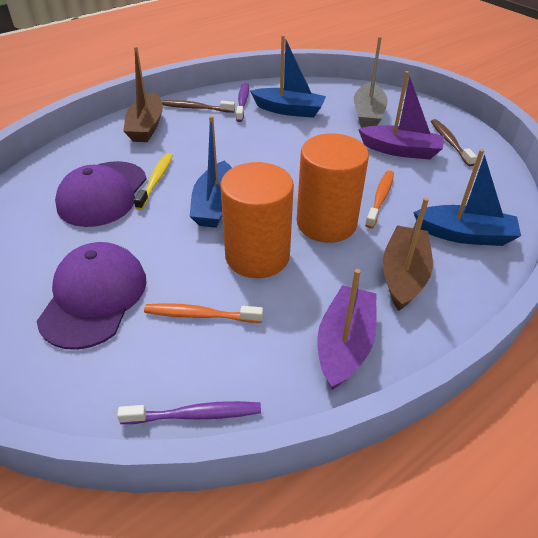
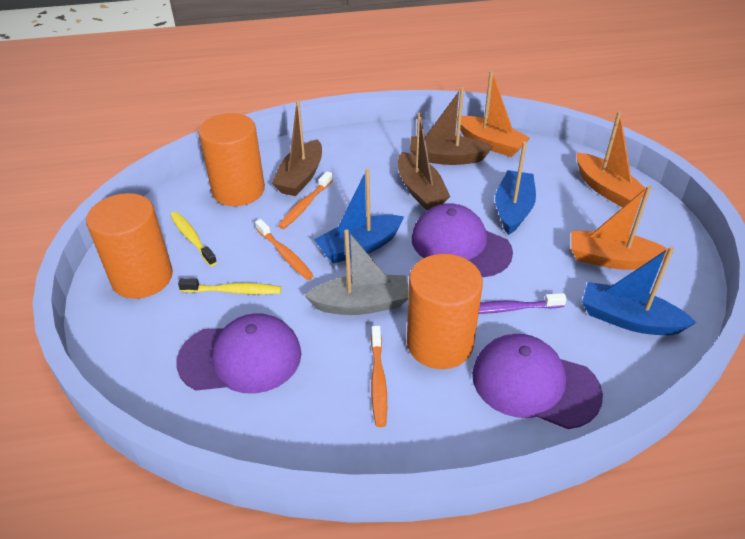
brown boat: [123,46,163,142] [383,197,433,311] = 2 -> [271,100,322,196] [398,113,450,210] [410,87,493,165] = 3
brown toothbrush: [162,100,235,113] [431,119,477,166] = 2 -> none = 0
orange boat: none = 0 -> [457,70,530,157] [571,185,673,270] [577,111,646,207] = 3
orange cylinder: [220,162,294,278] [297,133,369,243] = 2 -> [86,193,173,299] [198,113,265,206] [407,254,483,369] = 3
orange toothbrush: [144,303,263,323] [365,170,394,228] = 2 -> [255,219,314,280] [278,171,333,229] [371,326,387,427] = 3
purple boat: [317,269,377,390] [358,71,444,160] = 2 -> none = 0
purple cap: [36,242,147,350] [55,161,147,227] = 2 -> [176,313,301,394] [412,204,513,277] [472,334,603,429] = 3
purple toothbrush: [117,401,261,424] [236,82,249,122] = 2 -> [479,293,567,314] = 1
yellow toothbrush: [134,153,173,210] = 1 -> [170,212,217,266] [178,278,281,295] = 2

